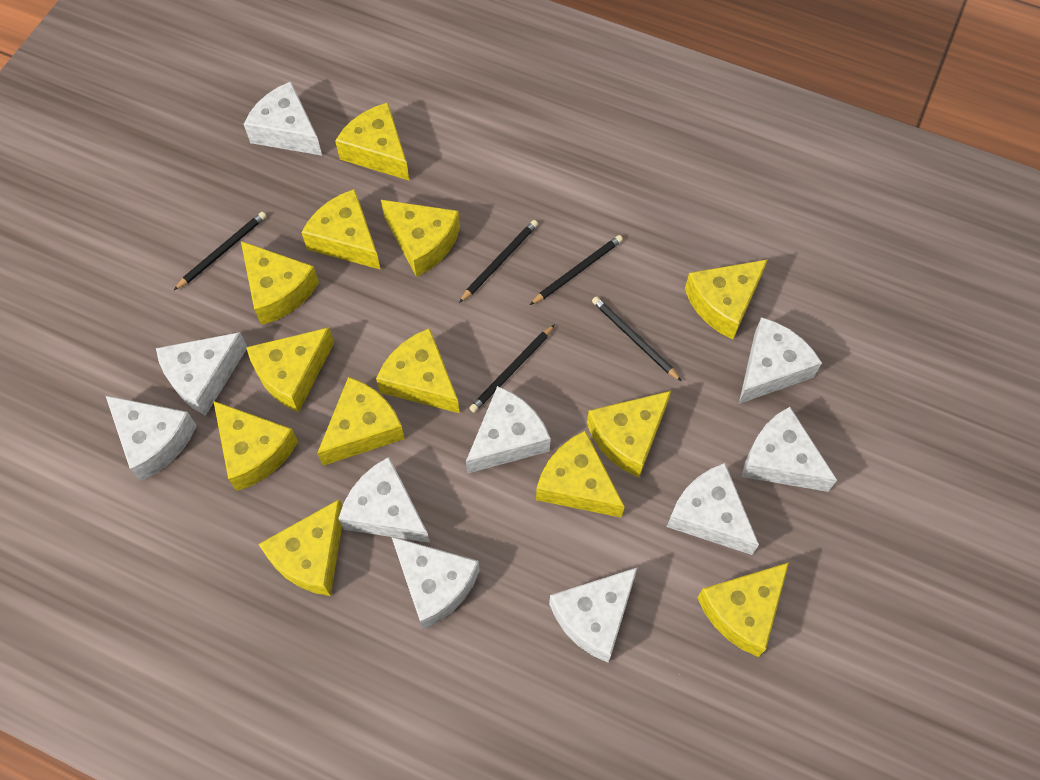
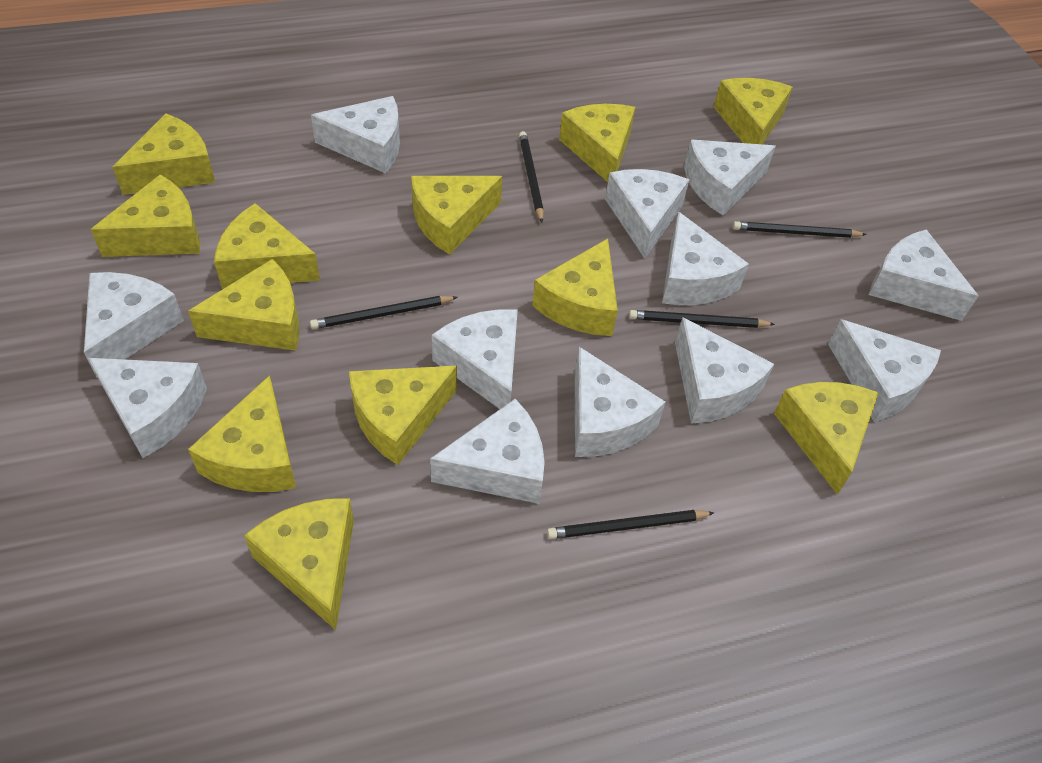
white cheese: [105,395,197,481] [156,332,248,416] [244,81,322,156] [338,457,430,543] [391,536,480,630] [466,386,551,474] [549,567,638,662] [667,463,759,555] [739,317,822,404] [742,407,837,492] = 10 -> [84,272,184,378] [88,358,207,458] [311,96,400,173] [430,399,545,504] [432,309,518,409] [575,347,666,457] [605,169,689,259] [662,211,749,305] [675,317,774,424] [684,140,776,216] [828,319,941,422] [869,229,978,321] = 12
yellow cheese: [213,401,298,491] [241,241,319,325] [246,327,334,412] [258,499,343,596] [301,189,381,270] [317,377,405,466] [335,103,409,180] [376,328,460,413] [381,200,460,277] [536,431,625,518] [587,391,671,477] [685,259,768,339] [697,562,789,657] = 13 -> [90,175,200,257] [113,114,215,195] [188,259,299,351] [188,375,296,492] [214,203,320,288] [244,498,354,630] [349,365,457,465] [411,176,502,255] [532,239,618,336] [559,104,635,182] [714,78,793,144] [774,382,879,495] = 12

